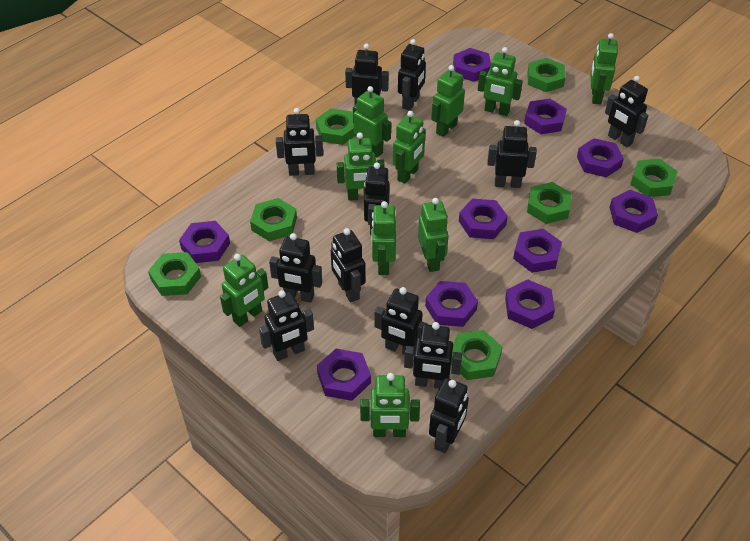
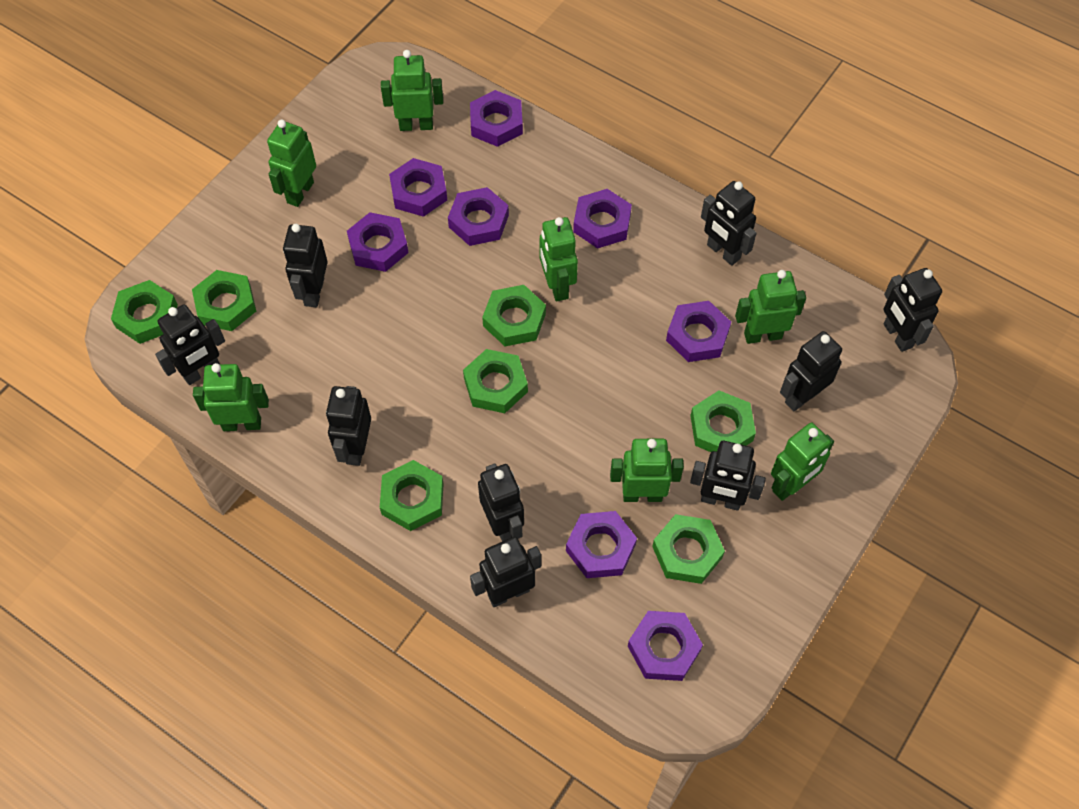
black robot: [259,290,314,361] [269,233,322,303] [276,108,323,176] [331,228,365,303] [345,44,389,105] [364,163,390,236] [374,287,428,355] [398,39,426,111] [404,322,462,389] [429,378,469,453] [487,120,537,188] [605,76,649,147] = 12 -> [155,304,225,385] [283,224,328,307] [326,386,371,466] [470,537,541,607] [478,464,524,542] [690,441,766,511] [701,181,757,266] [780,331,842,411] [883,268,942,352] = 9
green robot: [220,254,269,327] [337,132,385,201] [353,86,391,158] [360,373,420,437] [371,201,396,275] [393,111,426,184] [418,198,449,272] [431,65,465,137] [478,47,523,116] [591,33,618,104] = 10 -> [193,363,269,431] [267,120,316,207] [381,50,443,131] [540,217,578,301] [610,439,684,502] [735,270,806,344] [771,423,834,501] = 7
purple nut: [179,221,230,263] [317,349,371,401] [425,281,478,327] [453,48,491,82] [459,199,508,239] [505,279,555,329] [513,229,562,273] [524,99,567,134] [577,138,624,177] [610,190,658,233] = 10 -> [347,212,408,272] [389,158,447,217] [448,187,509,246] [470,90,523,147] [566,511,637,578] [573,189,632,249] [628,611,703,681] [666,301,731,362] = 8

